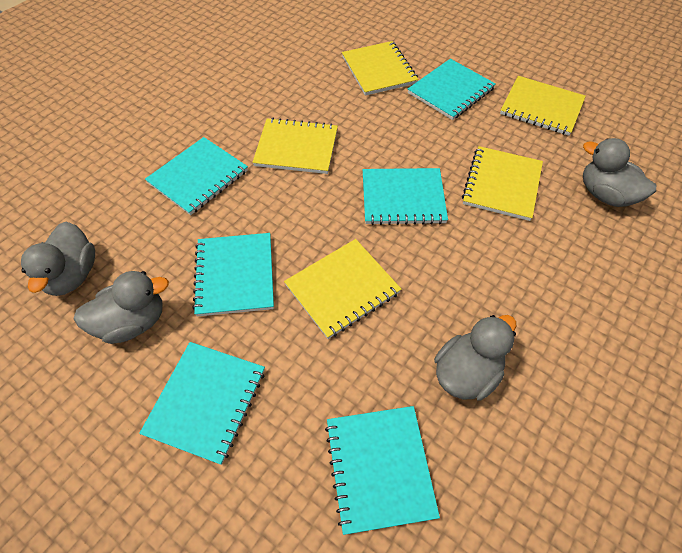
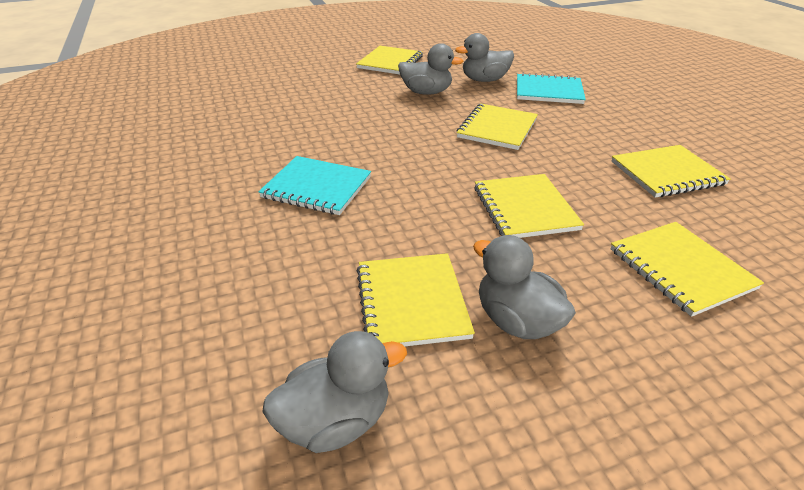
turquoise notebook: [139,342,265,465] [145,137,248,215] [192,233,274,316] [325,406,440,535] [363,168,448,225] [408,59,496,120] = 6 -> [258,156,371,215] [517,73,586,104] = 2
yellow notebook: [252,118,338,174] [284,239,401,339] [342,41,418,96] [462,146,543,221] [500,76,586,136] = 5 -> [356,46,423,74] [357,253,475,346] [457,103,538,150] [474,174,584,238] [611,145,730,198] [611,222,764,317] = 6

